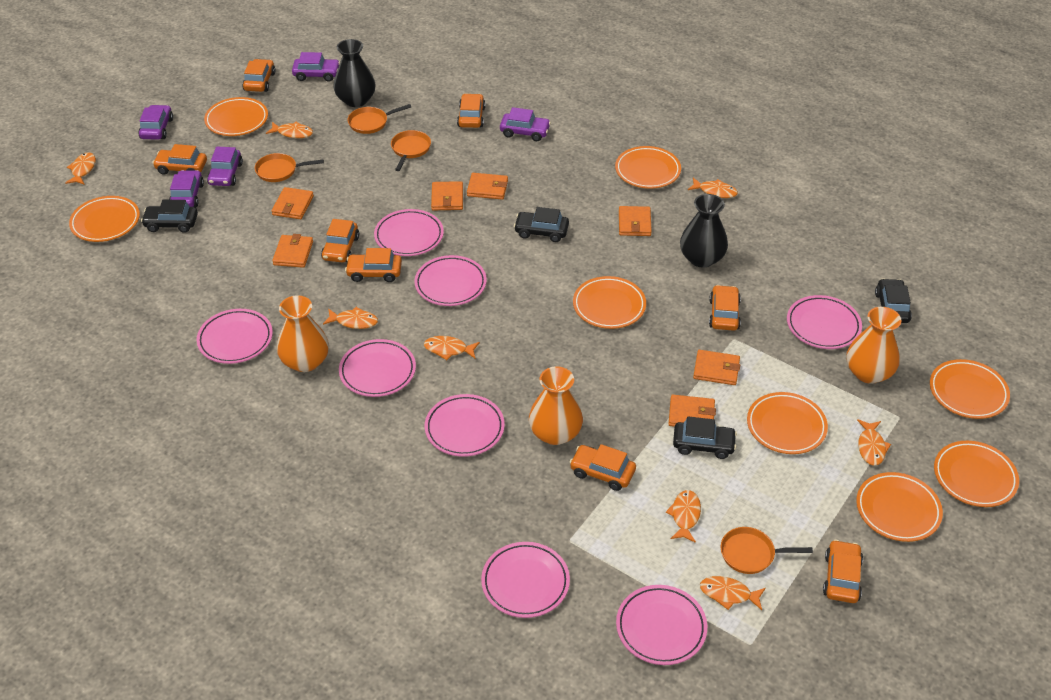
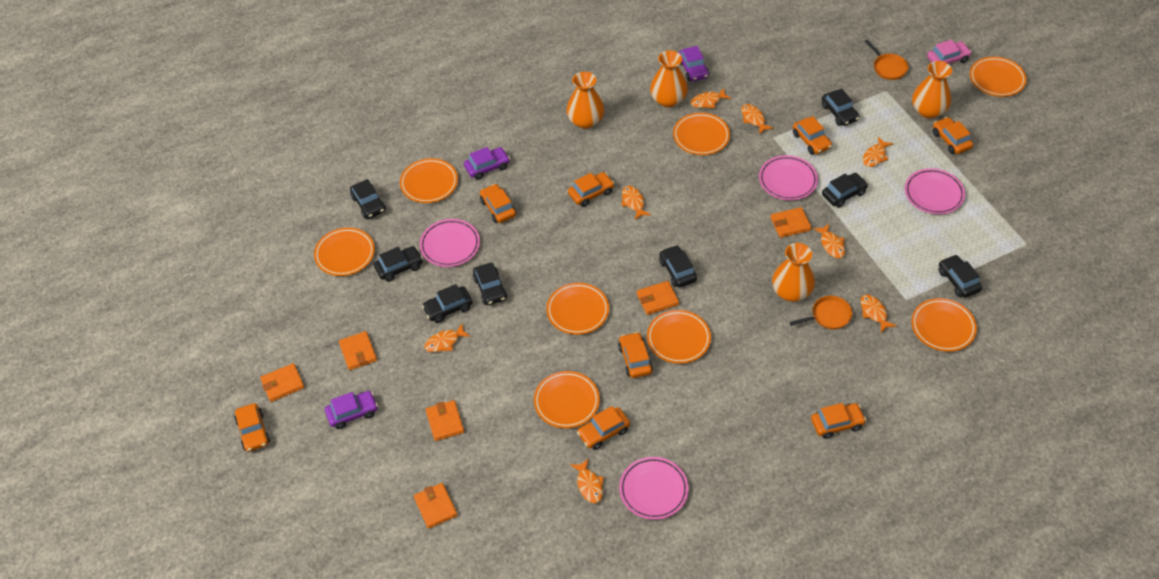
black car: [141,200,198,233] [514,207,569,242] [673,416,737,459] [875,278,912,323] = 4 -> [350,179,386,219] [374,246,423,282] [422,284,473,323] [473,263,507,305] [659,245,697,288] [822,88,860,126] [822,173,868,208] [939,255,982,298] = 8
black vase: [334,39,376,107] [680,194,728,268] = 2 -> none = 0
orange pan: [255,153,324,182] [347,104,411,134] [391,130,431,171] [721,527,813,574] = 4 -> [789,296,852,329] [864,40,908,80] = 2
orange vase: [277,295,329,372] [529,366,583,445] [846,307,901,384] = 3 -> [566,72,604,129] [650,50,688,108] [772,243,815,302] [912,61,952,118] = 4
orange wallet: [272,187,314,219] [272,234,313,268] [431,181,463,210] [467,173,508,200] [619,206,652,236] [669,395,716,427] [693,350,740,385] = 7 -> [260,363,304,402] [339,331,377,370] [414,483,457,529] [426,400,464,441] [637,281,679,315] [770,207,812,238] = 6
pink car: none = 0 -> [927,40,972,64] = 1
pink plate: [196,309,273,364] [339,339,416,397] [374,209,444,256] [414,255,487,306] [425,394,505,457] [481,542,570,618] [616,585,707,665] [787,295,862,349] = 8 -> [420,219,480,267] [619,457,689,520] [759,155,818,200] [905,168,965,214] = 4
purple car: [138,105,173,140] [169,170,204,207] [207,147,243,186] [292,52,340,82] [500,107,551,141] = 5 -> [325,391,378,429] [464,147,510,180] [679,46,709,81] = 3

